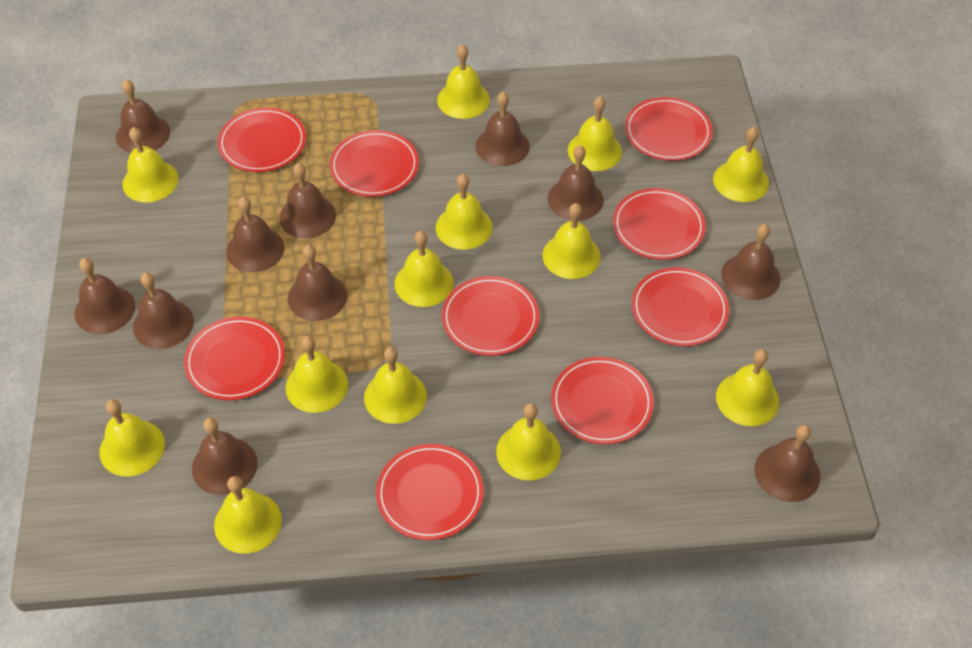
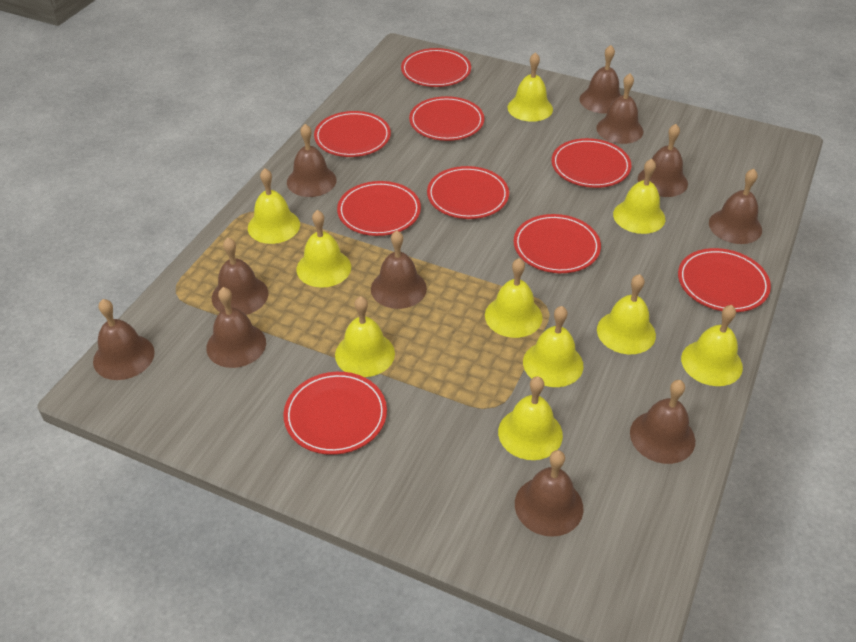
yellow bell: [100,399,165,477] [123,127,179,202] [214,476,282,554] [286,336,348,413] [364,347,427,424] [395,231,453,307] [436,174,493,250] [437,44,490,119] [496,403,561,480] [542,203,601,279] [568,96,622,171] [713,127,769,202] [716,349,779,426] = 13 -> [248,168,300,244] [297,210,351,288] [335,296,395,377] [485,258,543,338] [498,376,563,460] [508,52,553,122] [523,306,584,387] [597,274,656,354] [613,159,665,234] [681,305,743,386] = 10

